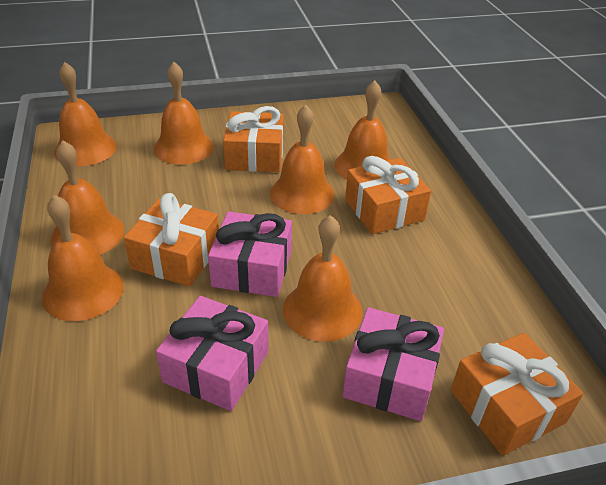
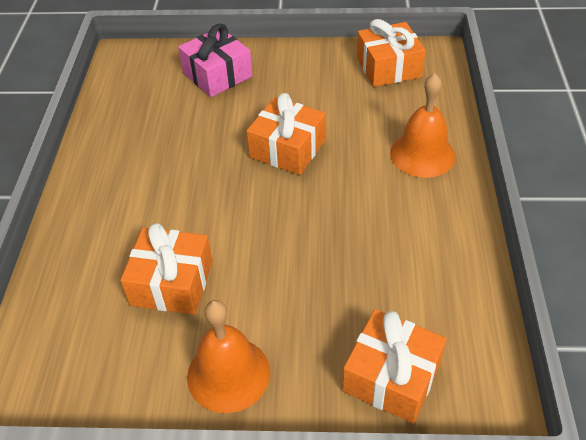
orange bell: [42,195,124,321] [51,140,124,255] [54,62,117,166] [154,62,214,165] [270,105,335,214] [283,215,363,342] [334,80,391,180] = 7 -> [187,300,270,413] [390,73,455,178] = 2
pink gift: [156,296,269,411] [208,211,292,297] [343,307,444,421] = 3 -> [178,24,253,97] = 1

